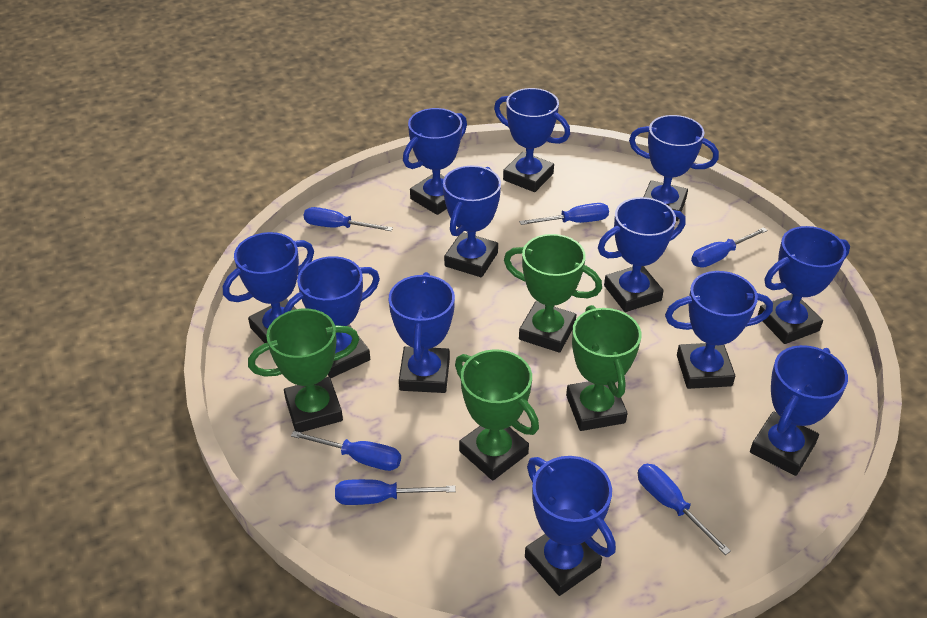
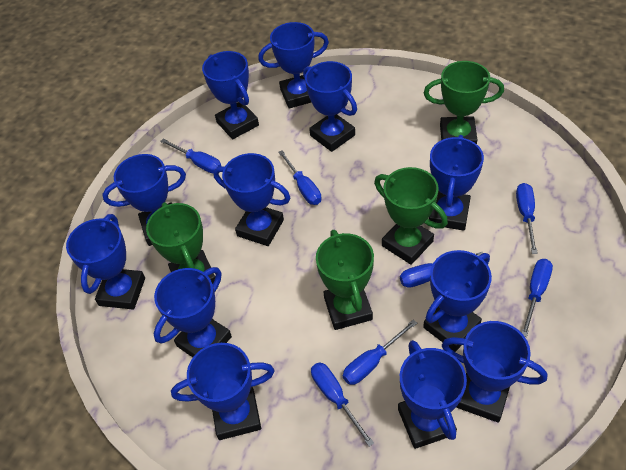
blue screwdriver: [291,431,401,471] [304,207,393,231] [335,479,456,505] [519,203,609,225] [638,464,731,555] [691,227,768,268] = 6 -> [160,138,222,173] [278,150,322,205] [311,362,374,447] [343,319,417,385] [400,252,483,288] [516,183,538,254] [522,259,553,337] = 7

